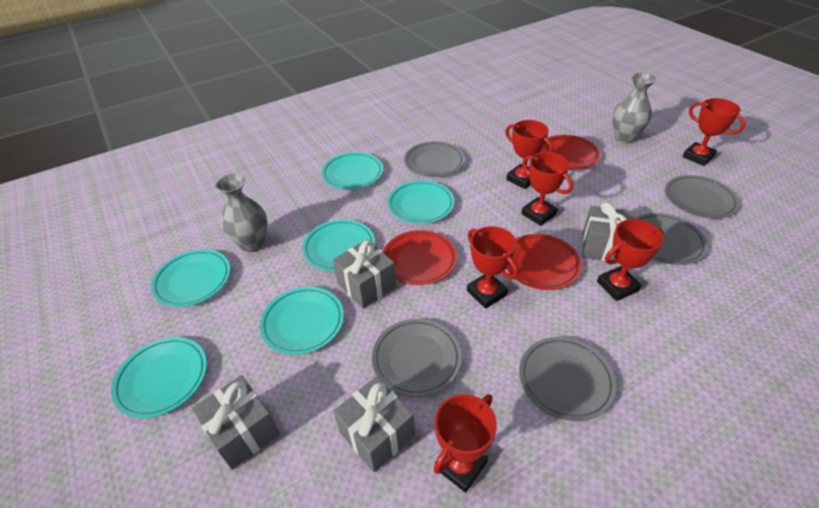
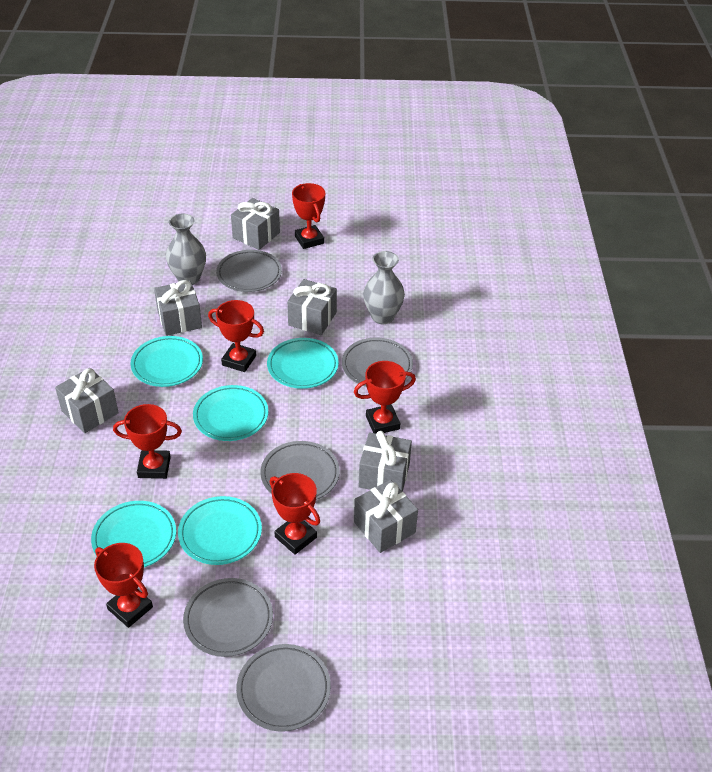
grey gift: [192,375,280,470] [333,239,396,309] [333,377,415,472] [582,202,635,261] = 4 -> [55,368,119,433] [154,280,202,336] [231,198,280,250] [287,279,337,335] [354,480,418,553] [359,431,412,492] = 6
red plate: [383,230,457,285] [506,234,582,290] [540,135,601,170] = 3 -> none = 0
turquoise plate: [111,337,207,419] [151,249,230,307] [260,287,344,355] [302,220,375,271] [321,152,383,190] [388,180,454,224] = 6 -> [91,501,176,567] [130,336,203,387] [178,496,262,565] [193,385,268,441] [267,338,339,389] = 5

